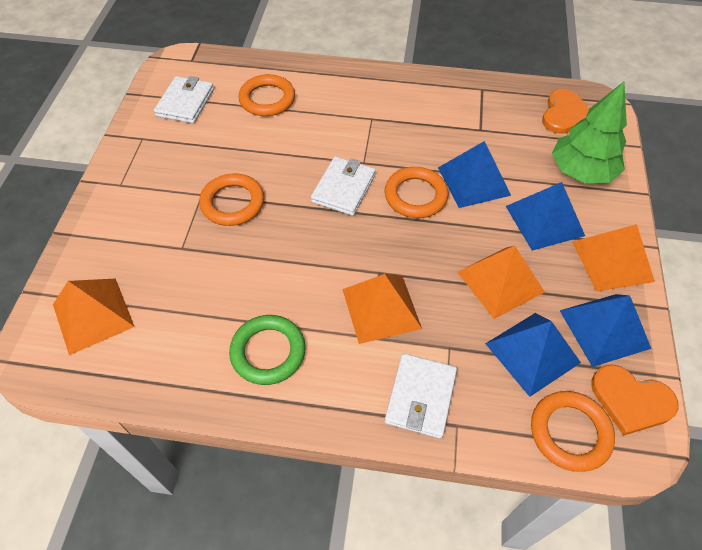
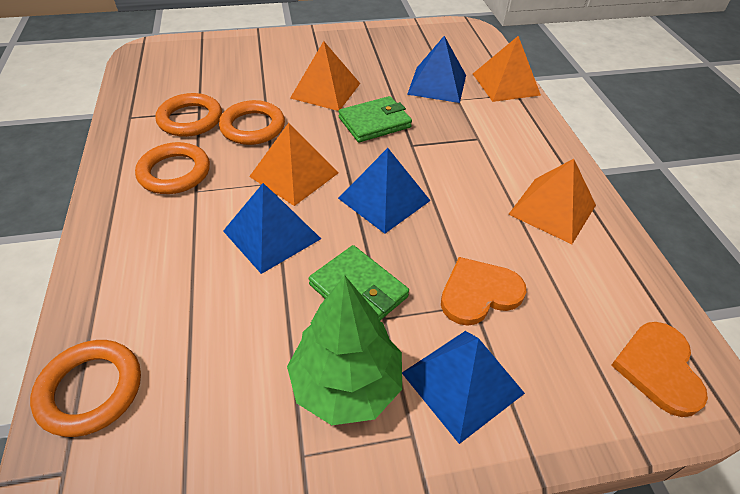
green ring: [229,315,306,385] = 1 -> none = 0
green wallet: none = 0 -> [309,245,409,321] [338,96,412,142] = 2
white wallet: [154,76,214,124] [311,156,376,216] [385,353,457,439] = 3 -> none = 0

